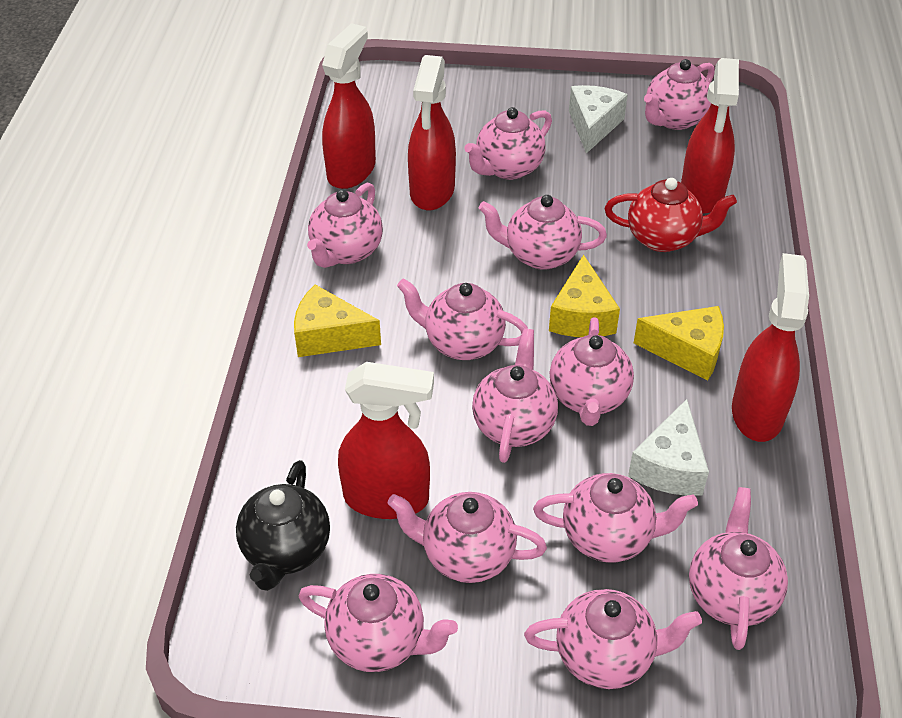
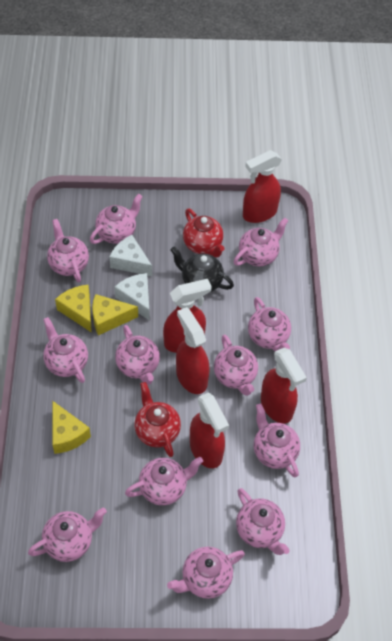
red teapot: [605,178,737,252] = 1 -> [134,382,181,457] [183,208,224,258] = 2

